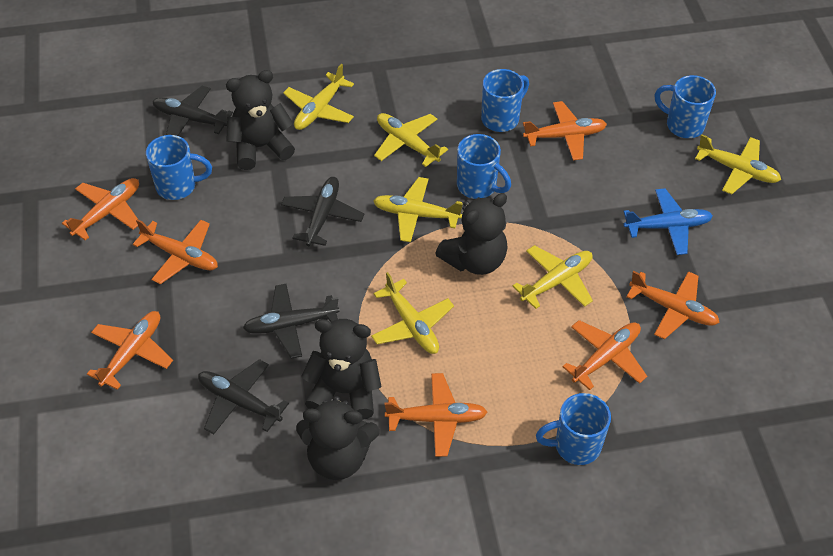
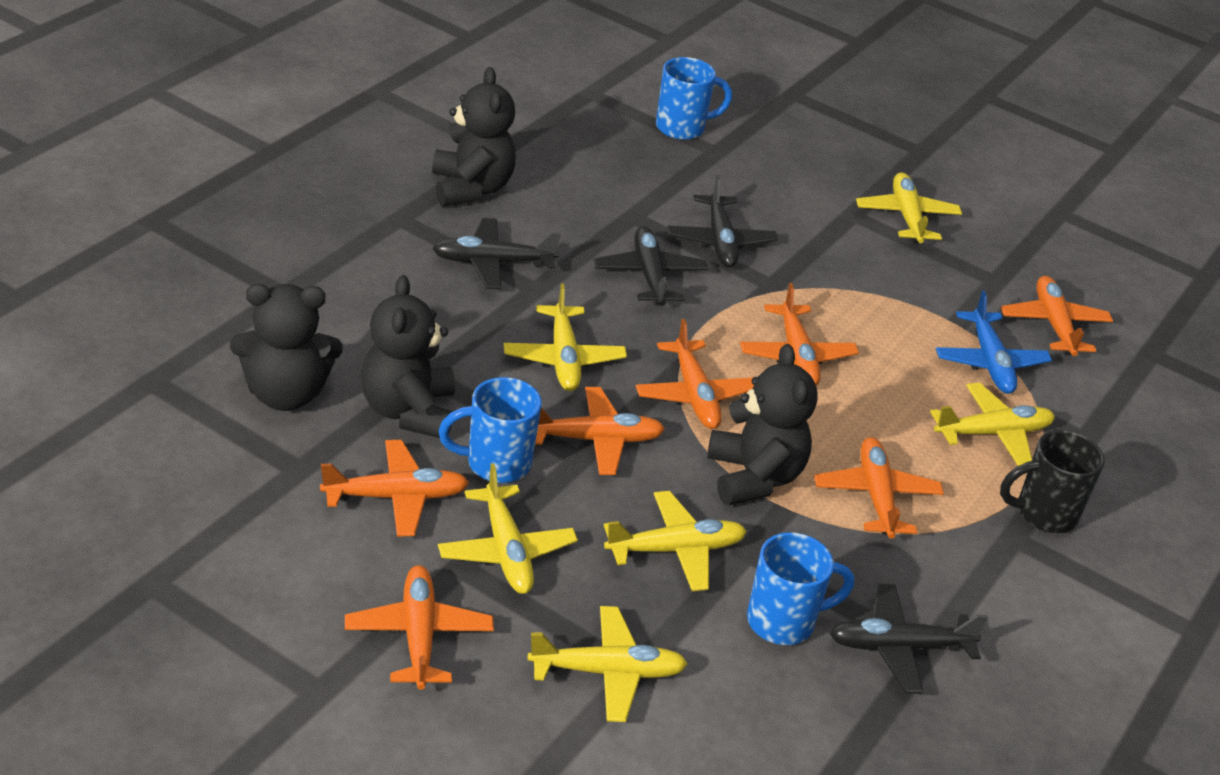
black mug: none = 0 -> [1000,430,1105,533] = 1
blue mug: [146,135,212,200] [457,134,511,199] [481,69,529,132] [536,393,611,465] [655,75,716,138] = 5 -> [439,377,542,483] [656,57,732,140] [747,532,854,645] = 3

